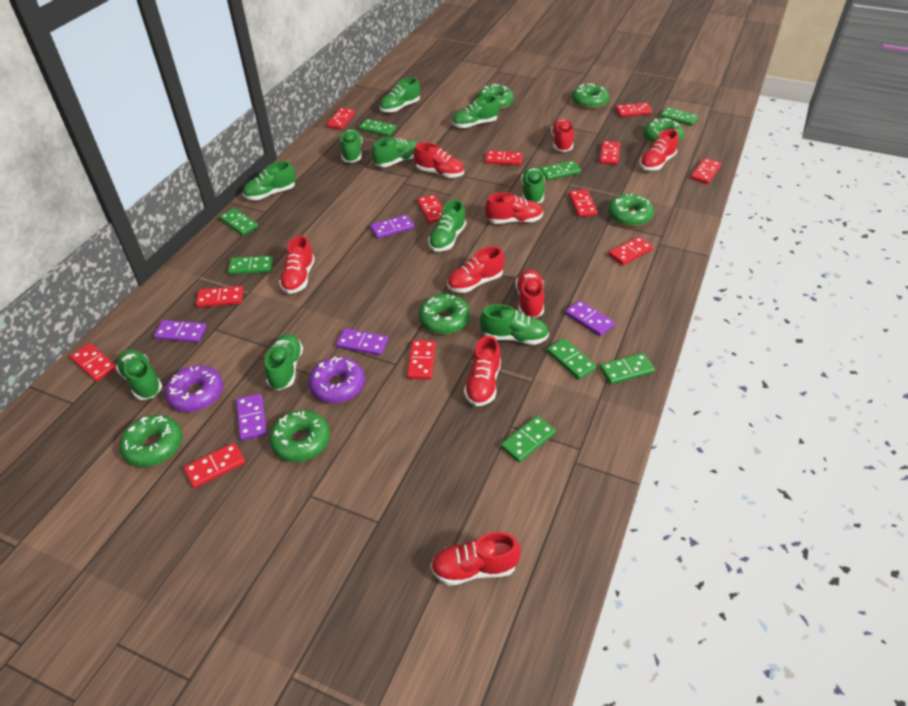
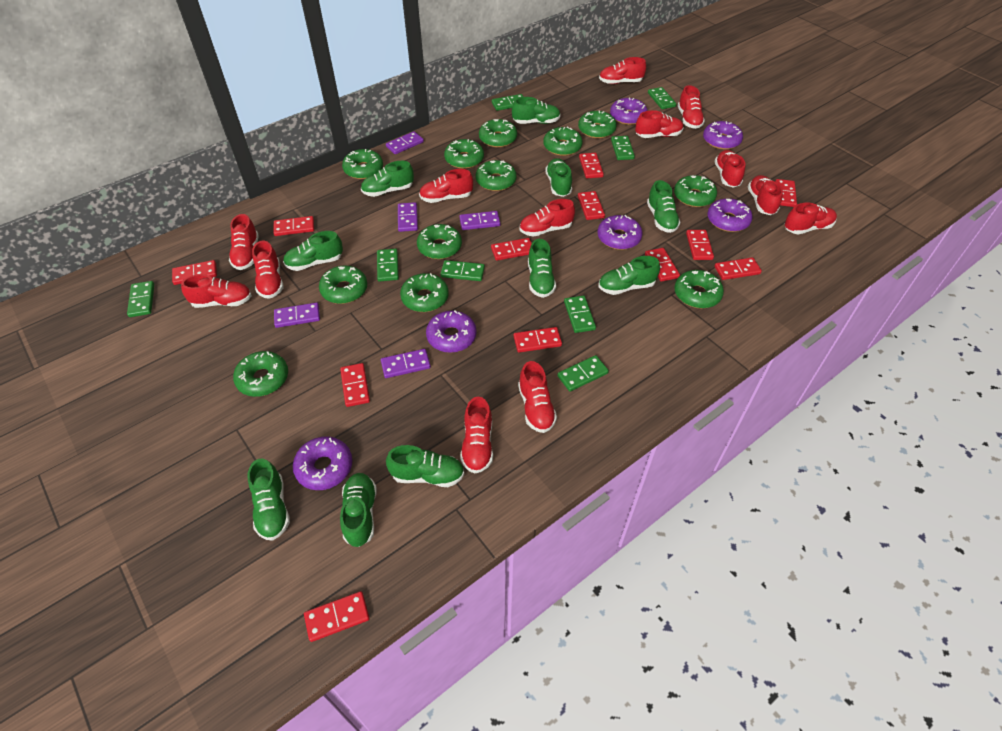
green donut: [119,415,182,467] [269,410,330,462] [419,294,470,334] [477,84,514,110] [572,83,609,109] [608,193,654,226] [644,118,684,143] = 7 -> [233,351,288,397] [319,266,367,304] [342,149,383,179] [400,273,449,312] [417,224,462,259] [444,139,484,169] [475,160,517,191] [479,119,517,148] [543,127,583,156] [578,110,617,139] [674,175,717,207] [674,270,724,308] = 12
purple donut: [165,365,223,412] [308,357,365,403] = 2 -> [293,436,353,490] [426,311,477,353] [598,215,643,250] [610,97,648,125] [703,121,743,150] [707,198,752,232] = 6
red shoe: [279,236,315,294] [413,143,464,178] [431,532,521,586] [447,246,504,293] [464,336,501,406] [485,193,543,224] [516,269,544,318] [551,119,574,152] [639,129,679,170] = 9 -> [181,274,252,308] [229,214,259,270] [252,241,284,299] [419,169,473,203] [460,397,493,473] [518,361,557,433] [519,199,575,237] [599,57,646,84] [635,110,684,138] [678,85,705,129] [714,150,746,188] [748,175,783,215] [785,203,837,234] = 13

